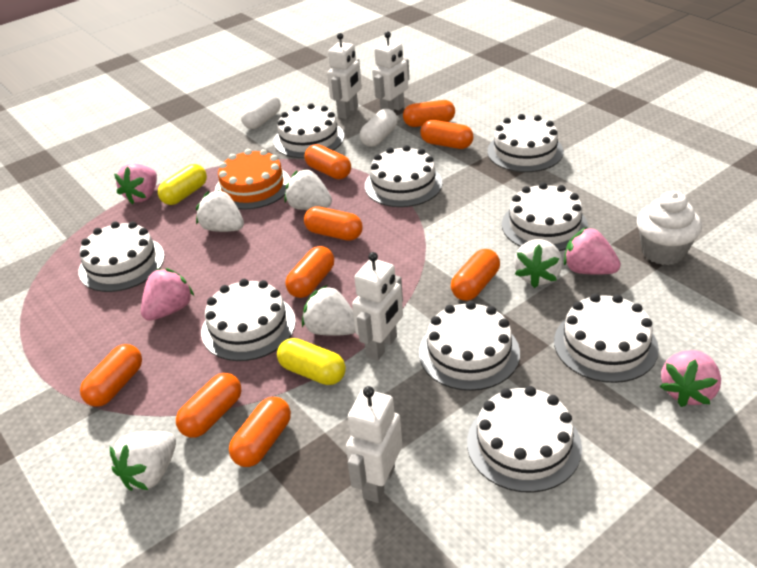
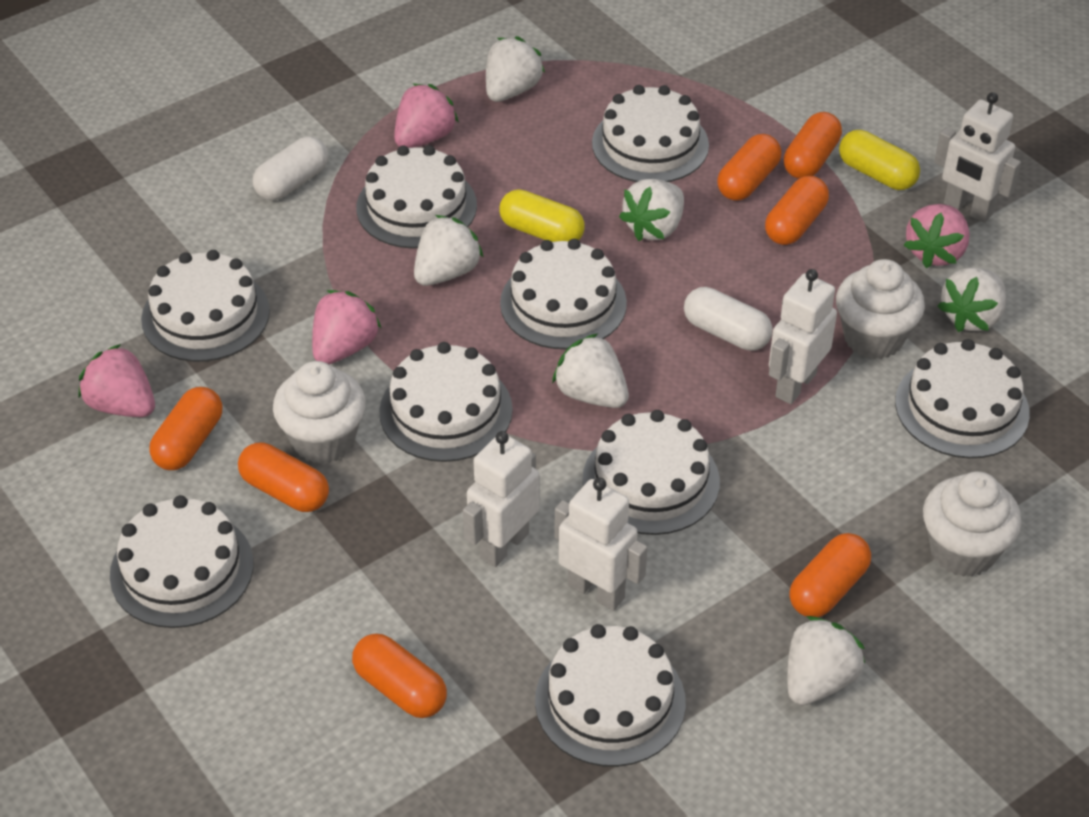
orange cake: [215,149,290,209] = 1 -> none = 0
orange capsule: [80,344,142,406] [176,373,241,438] [229,397,291,467] [286,246,334,298] [304,206,363,241] [305,144,351,179] [403,100,455,127] [420,120,474,149] [451,249,500,301] = 9 -> [149,387,222,470] [238,443,329,512] [352,634,447,718] [717,134,781,201] [765,176,829,245] [784,112,842,179] [789,533,871,617] = 7
white cupcake: [637,191,702,265] = 1 -> [273,361,366,464] [836,259,925,359] [923,471,1022,577] = 3
white strawberry: [110,431,176,491] [196,190,244,232] [284,169,332,210] [302,285,356,336] [514,239,562,288] = 5 -> [414,215,484,286] [486,36,545,102] [552,333,629,408] [619,179,684,241] [787,616,865,706] [937,268,1006,332] = 6

